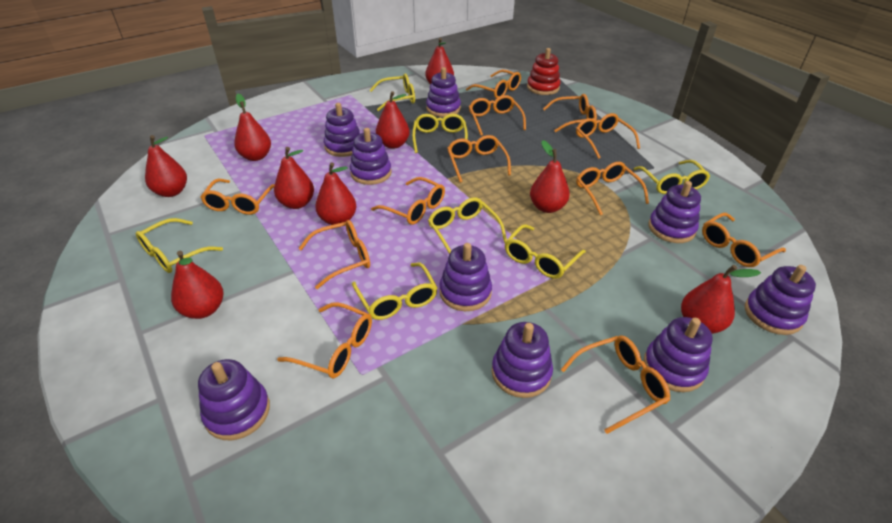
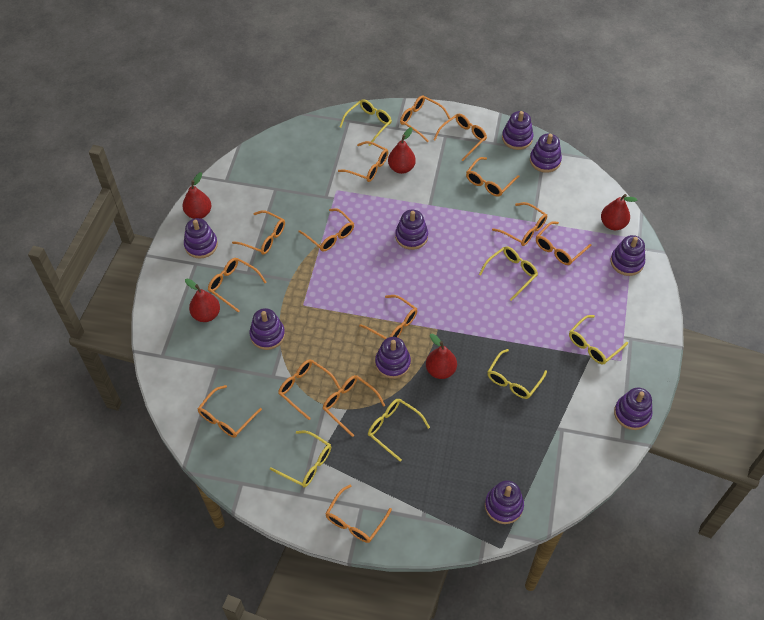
orange glasses: [200,179,275,215] [277,302,372,378] [298,220,370,289] [371,177,445,225] [447,135,511,183] [466,70,521,99] [469,95,526,136] [543,94,597,132] [561,335,670,434] [576,113,640,159] [576,162,649,215] [702,213,786,267] = 12 -> [198,385,262,438] [208,258,266,313] [232,210,285,255] [278,359,341,420] [298,208,354,251] [323,375,385,437] [325,484,392,543] [338,141,388,182] [359,295,417,339] [400,95,450,142] [433,114,487,161] [466,157,519,197] [492,202,547,246] [536,221,591,265] = 14
red pear: [145,135,187,197] [171,251,223,319] [234,94,271,161] [274,147,314,209] [315,162,357,225] [376,91,410,149] [425,38,454,84] [530,140,570,213] [681,265,761,334] = 9 -> [183,172,212,219] [185,278,220,322] [388,127,416,174] [426,333,457,379] [601,194,637,230] = 5
red stacking toy: [527,48,560,95] = 1 -> none = 0
yellow glasses: [136,218,223,273] [352,262,437,320] [369,73,415,111] [412,114,468,153] [428,197,507,254] [505,224,586,279] [634,160,710,194] = 7 -> [270,431,331,487] [339,99,392,146] [368,399,430,462] [479,246,538,301] [487,349,547,399] [569,315,628,365] = 6

